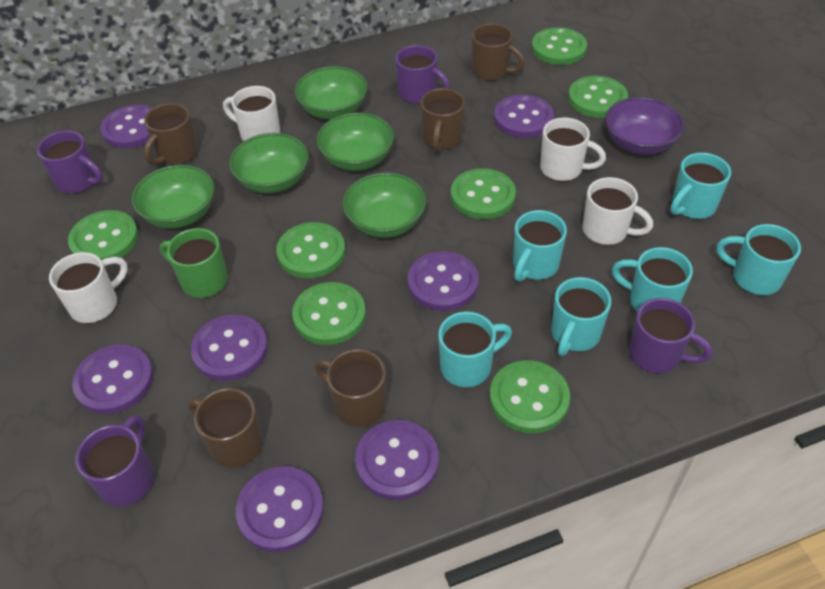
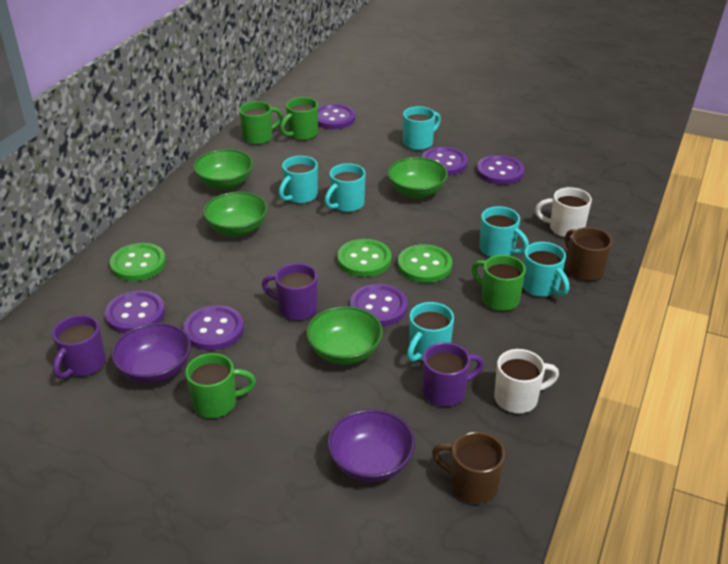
brown mug: [144,103,198,165] [188,388,263,468] [315,349,387,427] [420,88,465,152] [472,23,525,81] = 5 -> [432,432,505,504] [565,227,613,281] = 2
green bowl: [131,165,214,229] [229,133,309,193] [295,66,368,119] [317,112,394,171] [342,172,426,238] = 5 -> [193,149,254,190] [203,192,268,236] [307,306,383,365] [387,157,448,199] = 4
green button: [68,210,138,260] [276,222,345,278] [292,282,366,345] [451,168,516,219] [490,360,570,433] [532,27,587,65] [568,76,628,118] = 7 -> [110,243,166,281] [337,239,391,277] [398,244,452,283] = 3
green mug: [160,228,228,298] = 1 -> [185,353,256,418] [239,101,283,145] [280,97,318,140] [472,255,526,311] = 4
purple bowl: [605,97,684,154] = 1 -> [111,323,191,384] [327,409,415,482] = 2
purple button: [72,344,154,414] [100,105,153,148] [191,315,268,381] [236,466,324,552] [355,420,439,500] [408,251,479,311] [494,94,554,138] = 7 -> [105,290,165,334] [183,305,244,350] [318,104,355,129] [350,284,408,326] [422,147,468,176] [477,155,524,185] = 6
purple mug: [37,131,103,194] [75,415,154,507] [395,45,450,104] [629,298,712,373] = 4 -> [52,315,106,379] [262,263,317,320] [423,342,484,406] = 3
white mug: [49,252,128,323] [223,86,280,141] [540,118,606,181] [582,177,653,245] = 4 -> [494,349,559,414] [535,187,592,238] = 2

